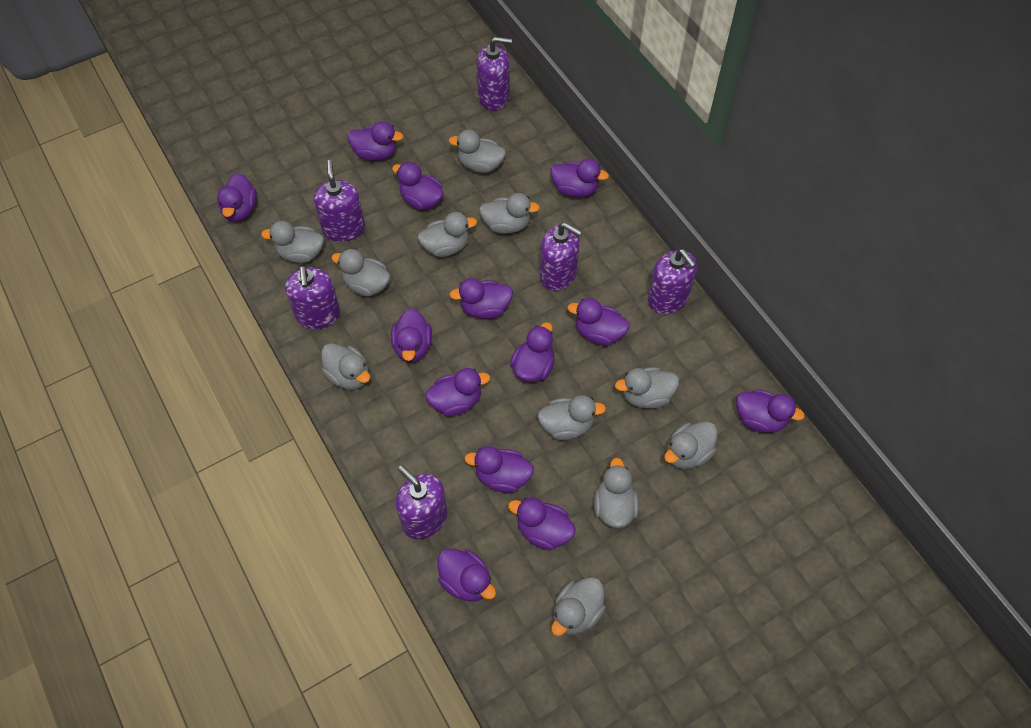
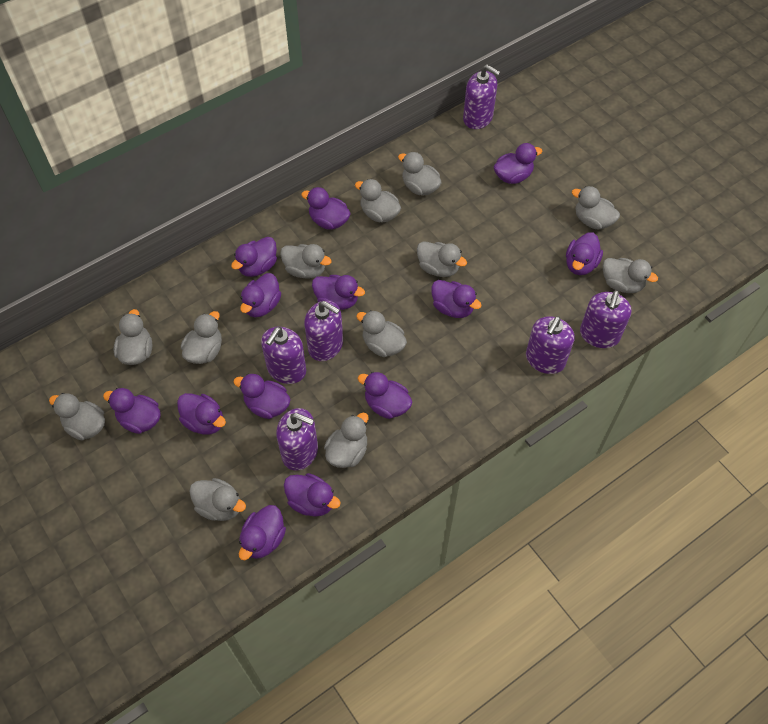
grey duck: [261,221,324,263] [321,343,370,390] [331,249,391,297] [418,212,477,257] [449,130,506,173] [479,193,540,234] [537,395,606,440] [551,577,606,636] [594,458,639,528] [615,367,679,409] [664,422,718,469] = 11 -> [49,393,105,440] [113,309,152,365] [181,311,222,364] [189,478,246,521] [280,244,332,279] [324,413,368,468] [355,179,401,223] [356,310,407,357] [398,152,442,196] [417,241,467,277] [572,186,620,229] [603,258,658,293] = 12

